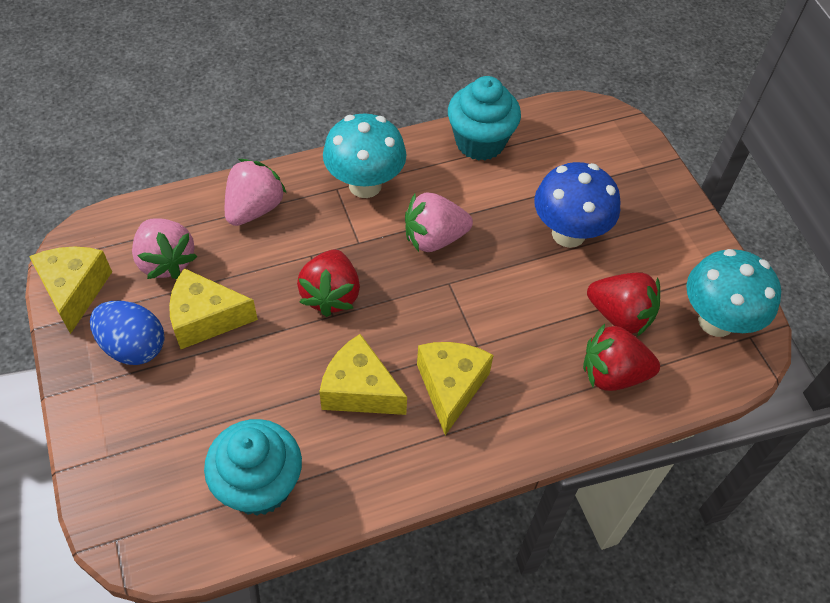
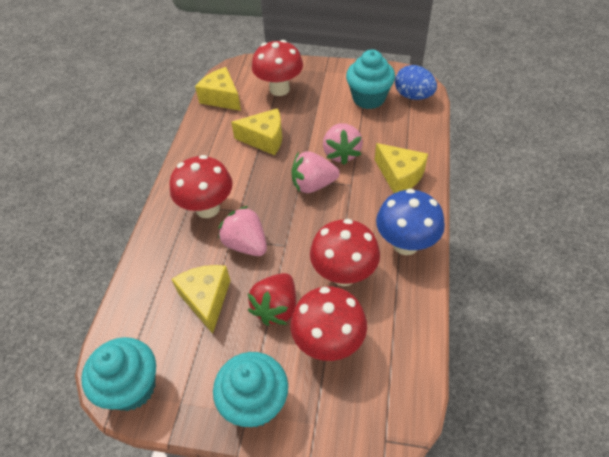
red mushroom: none = 0 -> [170,155,233,218] [252,40,303,96] [290,286,367,361] [310,219,380,286] = 4
red strawberry: [297,250,360,317] [583,324,660,391] [587,273,660,336] = 3 -> [248,273,296,326] = 1
turquoise cupcake: [204,419,302,516] [448,76,521,161] = 2 -> [81,337,156,411] [213,352,288,427] [346,50,395,109] = 3
turquoise mushroom: [323,113,407,198] [686,249,781,337] = 2 -> none = 0

